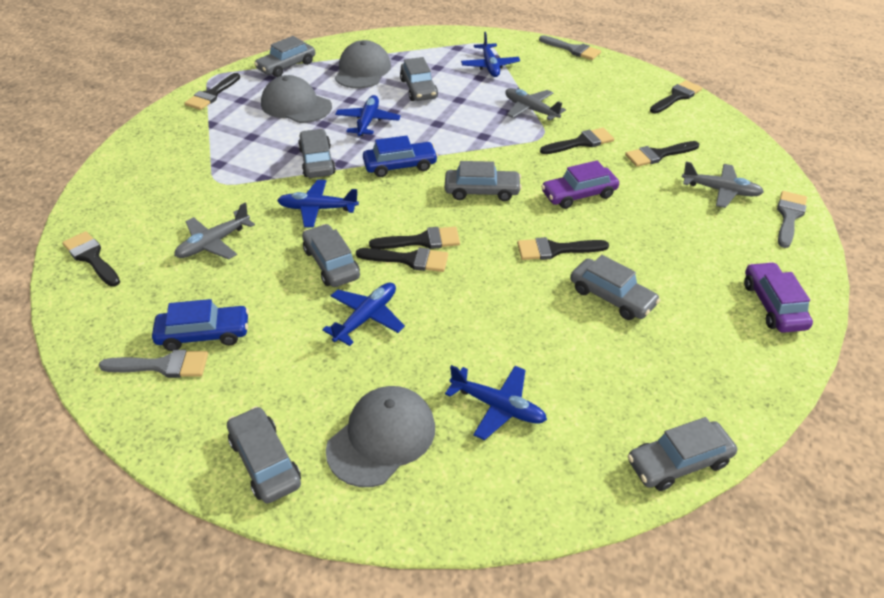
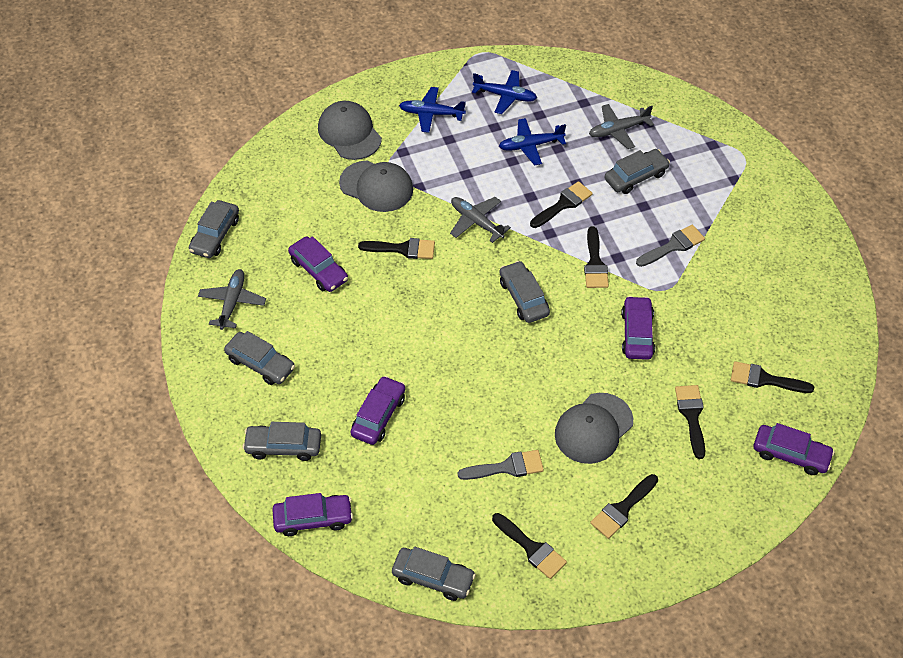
black brush: [62,231,120,287] [185,73,240,110] [356,248,448,272] [369,227,460,249] [517,237,609,260] [540,128,614,154] [625,141,699,167] [650,80,702,113] = 8 -> [358,238,435,259] [492,513,567,579] [530,181,593,228] [584,226,609,288] [590,474,658,539] [675,385,705,459] [731,361,814,393] = 7
blue car: [152,299,249,351] [363,136,438,177] = 2 -> none = 0
blue plane: [277,180,359,228] [322,283,405,346] [335,95,401,136] [445,365,547,440] [461,32,520,77] = 5 -> [399,87,466,133] [472,70,537,114] [499,118,566,165] = 3
grey brush: [99,350,208,378] [539,35,601,60] [777,191,807,248] = 3 -> [458,450,544,480] [636,225,705,267] = 2
grey car: [227,406,301,504] [254,36,315,77] [298,129,336,178] [302,224,360,287] [400,57,438,101] [445,161,522,201] [570,255,660,320] [628,417,737,491] = 8 -> [189,200,239,258] [224,331,295,385] [242,422,321,461] [392,547,476,601] [500,261,550,323] [605,149,670,194] = 6
purple car: [541,160,619,209] [744,262,813,333] = 2 -> [272,493,353,536] [288,236,348,292] [350,376,405,445] [621,296,655,360] [754,423,835,475] = 5

